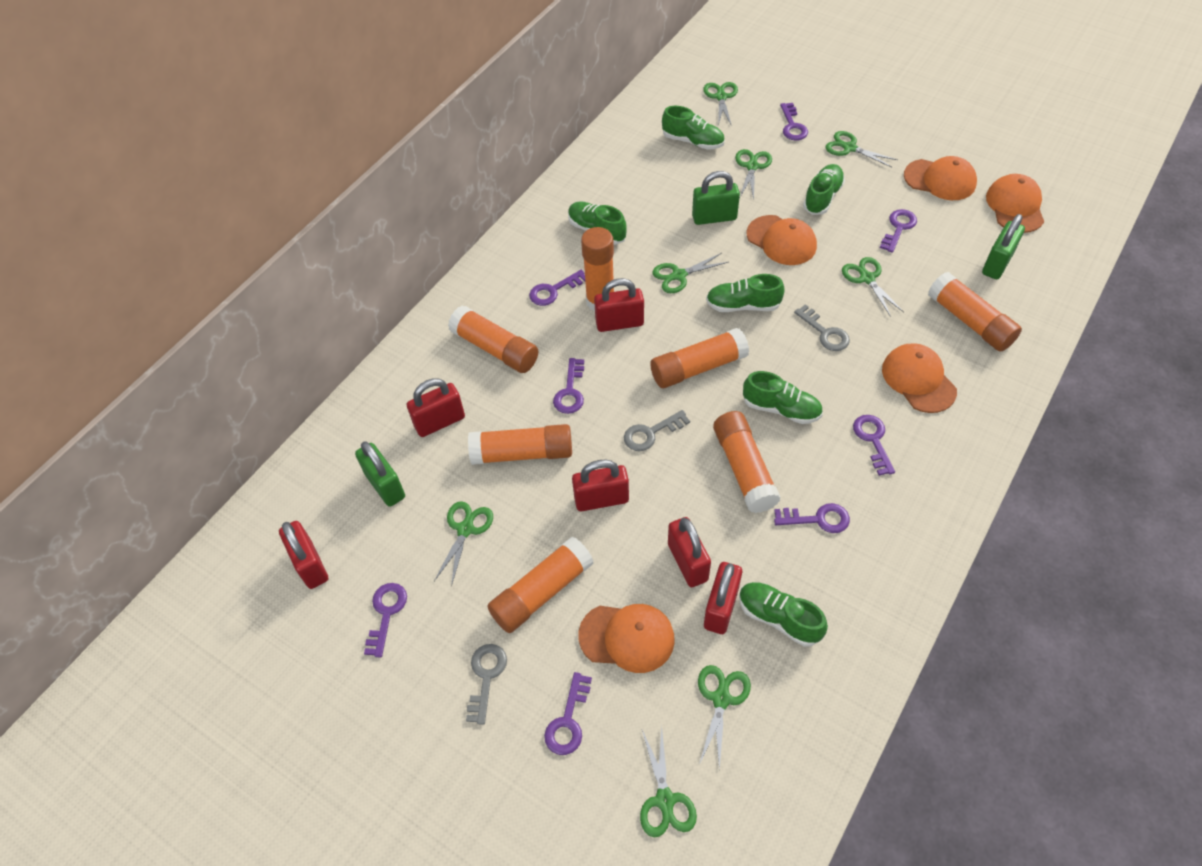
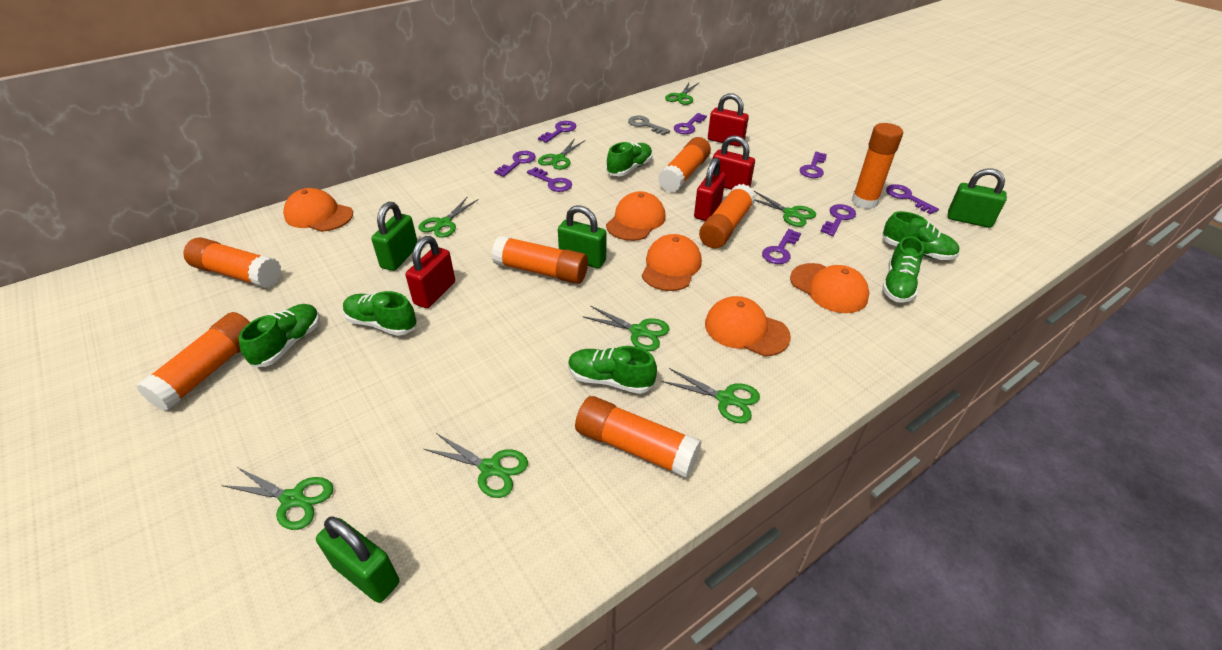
green padlock: [355,441,405,507] [692,171,740,225] [982,214,1025,279] = 3 -> [316,516,399,603] [371,202,418,271] [558,205,607,268] [948,168,1007,228] = 4
grey key: [466,644,507,725] [624,410,690,451] [794,304,850,351] = 3 -> [628,116,670,135] = 1
red padlock: [279,521,328,589] [407,378,465,437] [572,459,629,511] [594,278,644,332] [668,517,711,587] [704,562,742,634] = 6 -> [405,236,455,308] [694,158,726,221] [708,93,749,147] [713,135,755,190] = 4

